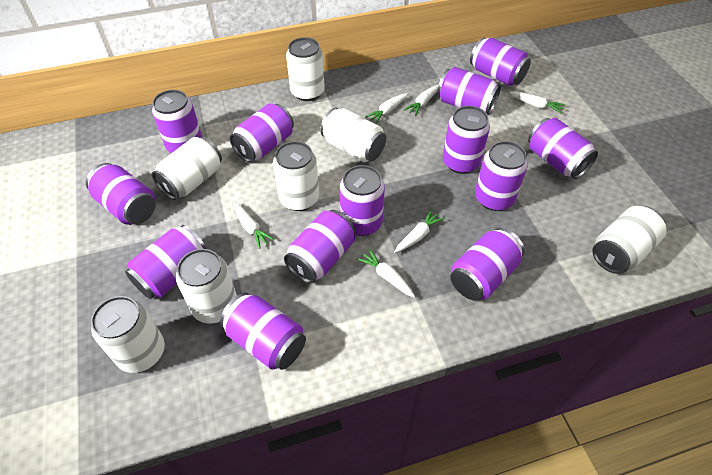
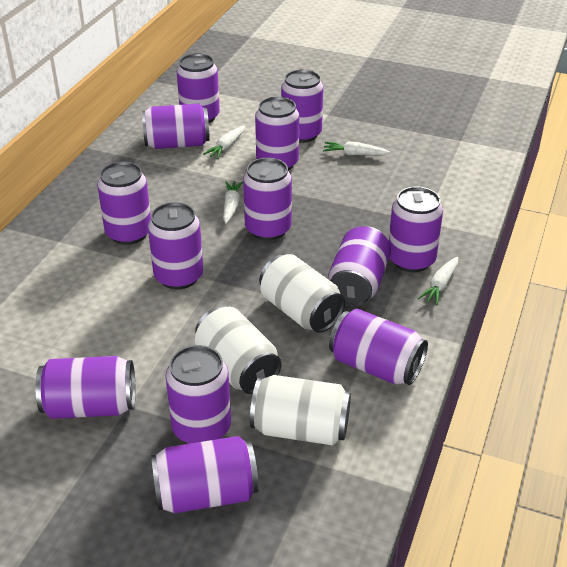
white can: [91,296,165,373] [152,137,222,200] [176,249,237,324] [273,141,319,211] [286,37,325,101] [320,108,386,162] [592,206,667,274] = 7 -> [195,307,281,394] [250,375,351,446] [259,254,345,333] = 3
white carrot: [233,202,274,249] [357,249,415,297] [366,93,408,124] [394,209,445,253] [404,84,439,116] [510,91,565,114] = 6 -> [203,126,245,159] [223,181,243,223] [323,141,390,155] [418,257,458,305] = 4

